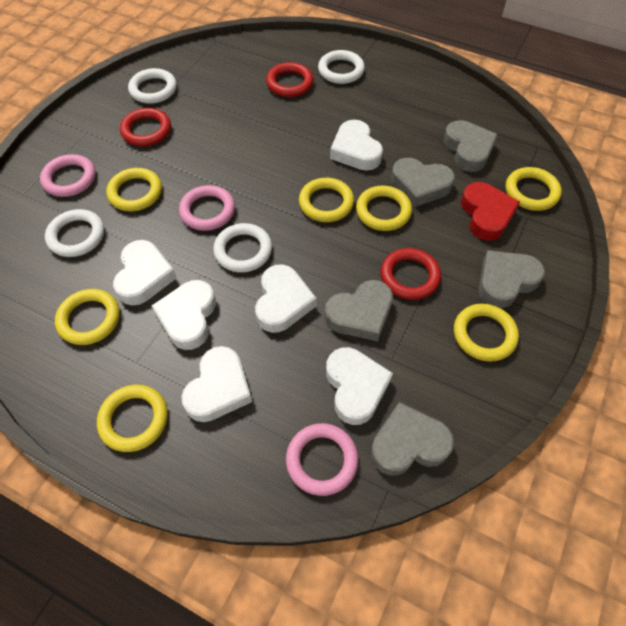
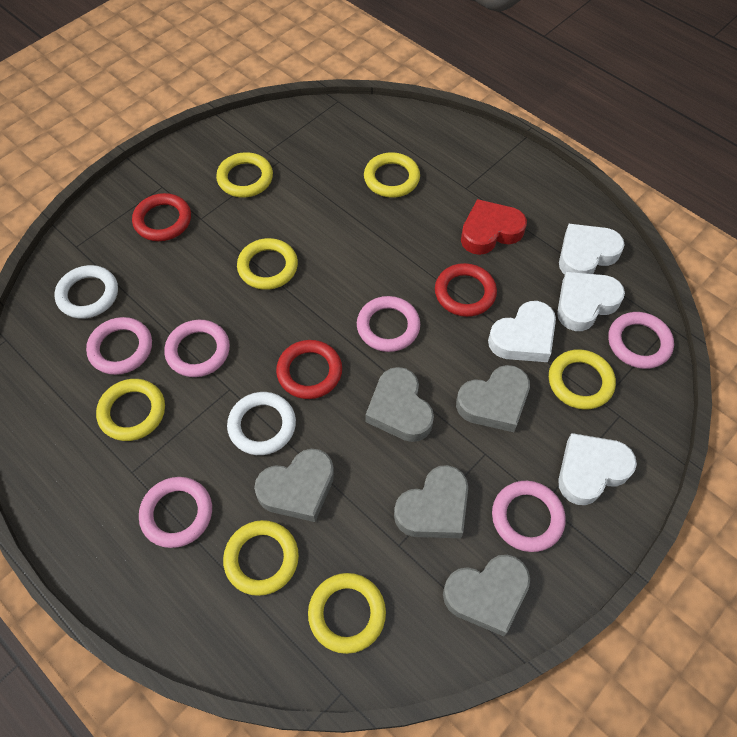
pink ring: [40,154,96,197] [179,185,235,231] [286,423,359,496] = 3 -> [86,317,152,375] [139,477,212,548] [164,320,230,377] [357,296,420,352] [492,481,566,552] [608,312,674,369] = 6
white heart: [113,240,177,306] [151,280,216,350] [181,346,252,422] [255,264,316,333] [326,347,393,425] [330,120,383,170] = 6 -> [488,301,556,362] [557,272,625,331] [558,433,637,505] [559,224,625,275] = 4
white ring: [45,209,104,257] [128,68,177,104] [213,223,272,273] [318,50,365,84] = 4 -> [55,265,118,319] [227,392,296,455] = 2

